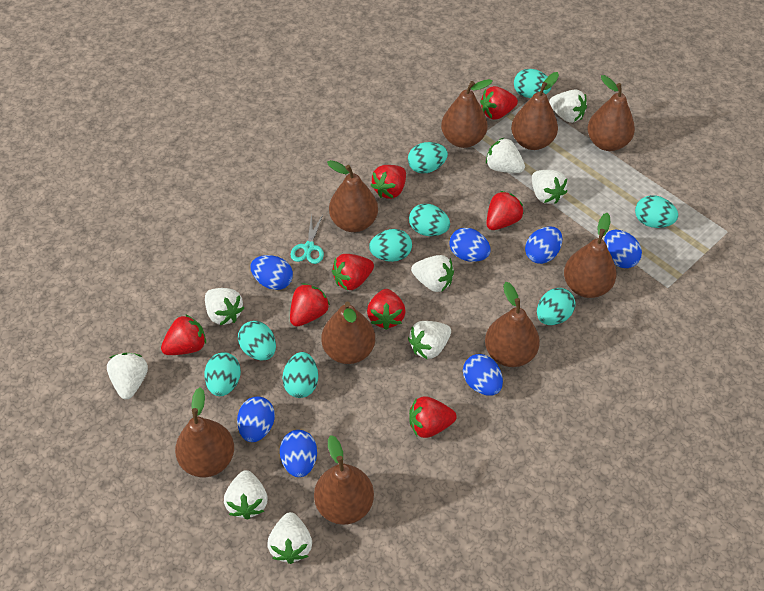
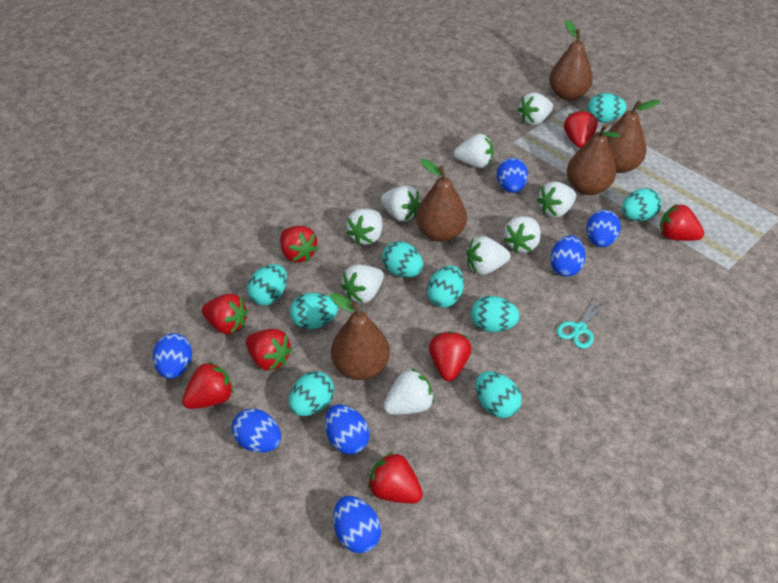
brown pear: [175,387,234,477] [314,435,374,525] [321,302,375,364] [327,160,378,232] [441,79,492,148] [485,282,540,367] [511,72,559,150] [564,213,617,298] [587,75,635,151] = 9 -> [330,293,390,380] [416,159,467,242] [549,20,593,100] [567,124,620,195] [607,100,661,173] = 5

